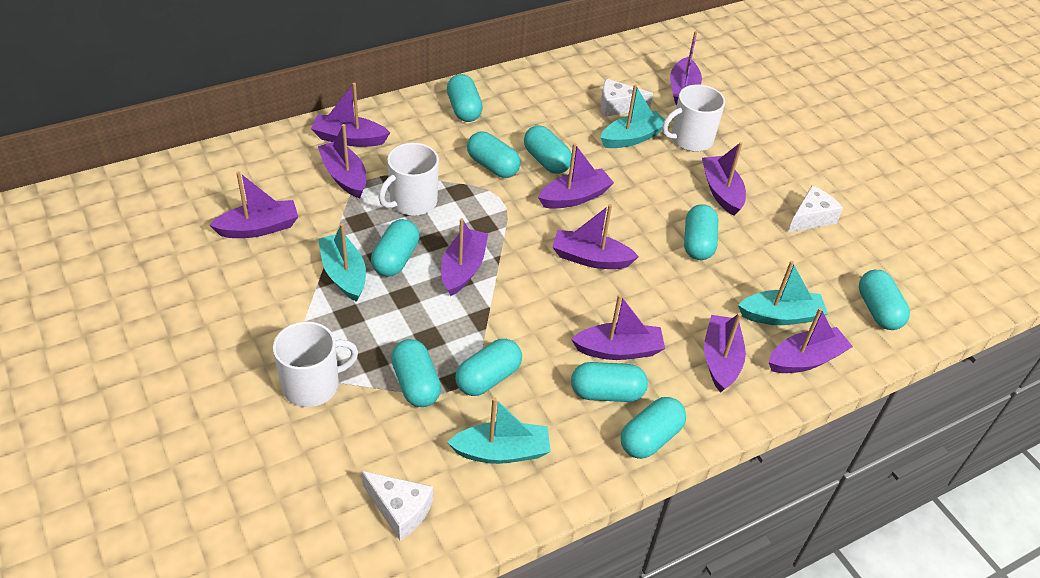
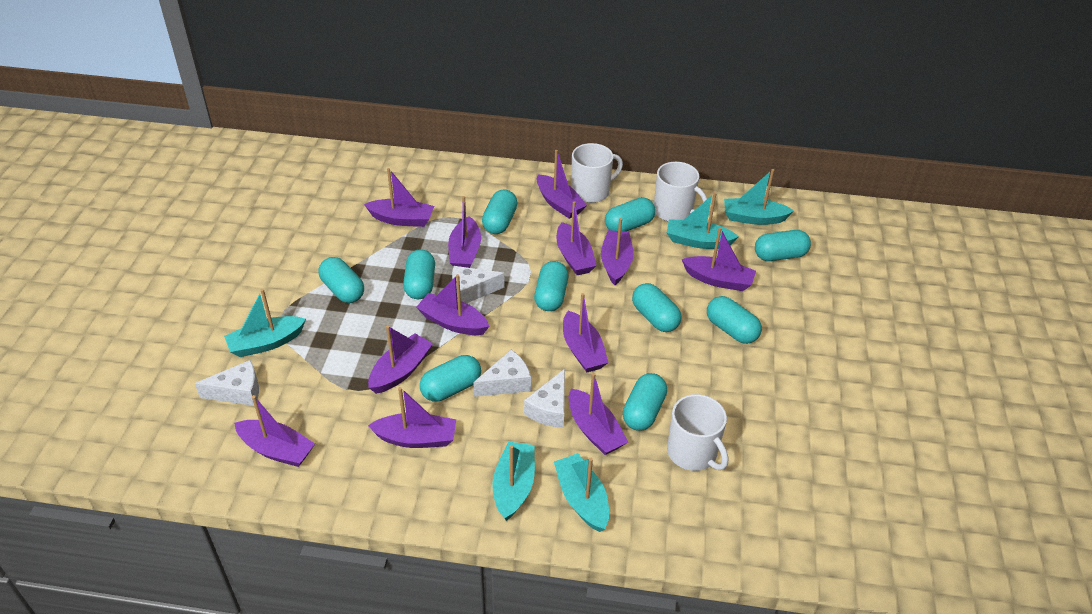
purple boat: [209,171,298,238] [311,83,390,147] [318,124,366,198] [441,218,488,296] [538,143,614,209] [552,204,639,269] [571,294,665,360] [670,31,702,105] [702,142,746,216] [704,313,746,393] [769,308,853,373] = 11 -> [234,395,315,467] [364,168,434,227] [368,325,433,394] [368,387,456,448] [416,274,489,335] [448,196,481,268] [537,150,587,219] [557,201,597,275] [563,293,609,372] [569,373,628,455] [601,218,634,285] [682,227,756,291] = 12
turquoise boat: [318,223,366,302] [447,397,551,464] [600,84,665,148] [738,261,828,325] = 4 -> [224,289,306,357] [492,441,535,521] [554,453,609,532] [667,192,739,249] [724,169,794,225] = 5
white cheese: [361,471,433,540] [601,79,653,117] [788,185,843,232] = 3 -> [195,360,259,406] [452,266,505,303] [473,350,531,397] [524,369,565,428] = 4

